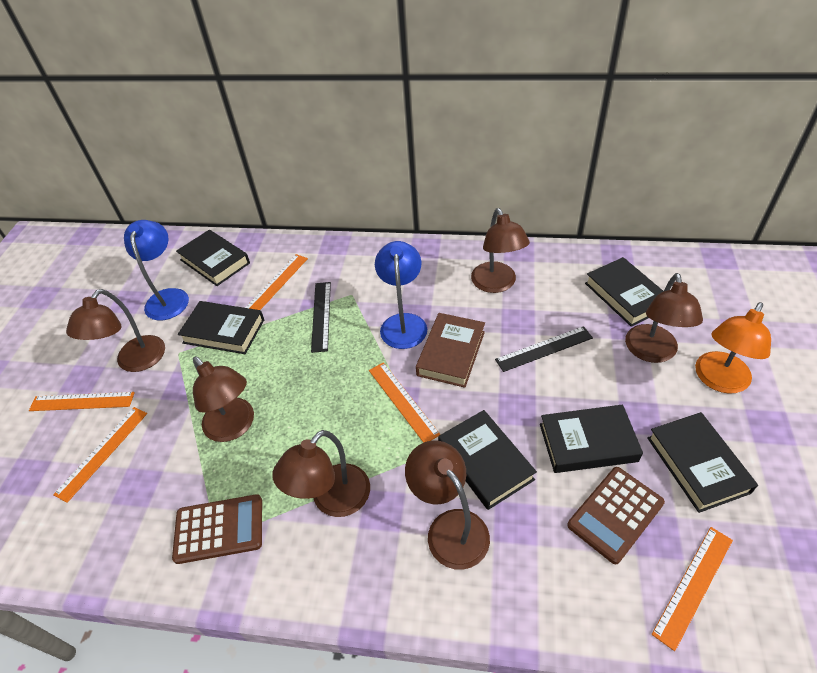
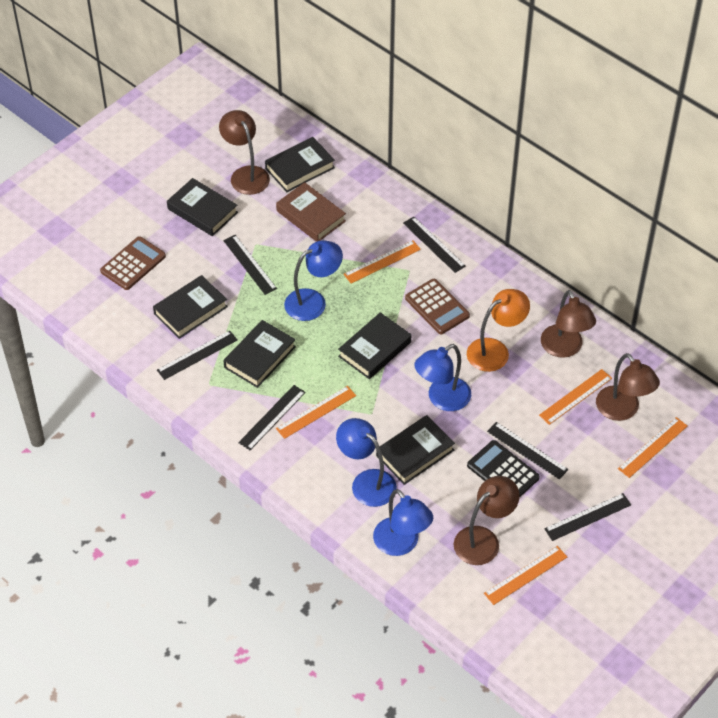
black calculator: none = 0 -> [467,440,540,497] = 1
black ruler: [311,282,331,353] [495,326,593,372] = 2 -> [157,330,237,380] [223,235,277,295] [238,385,306,450] [403,217,466,273] [487,422,568,480] [544,493,631,541] = 6
blue lamp: [124,220,189,320] [375,241,427,349] = 2 -> [284,240,343,321] [336,418,397,507] [373,489,433,556] [414,344,471,411] = 4
brown lamp: [66,289,165,372] [193,356,254,442] [272,430,370,517] [405,441,490,570] [471,208,530,293] [625,273,703,363] = 6 -> [219,110,270,195] [454,476,520,565] [541,290,596,358] [596,353,660,421] = 4

